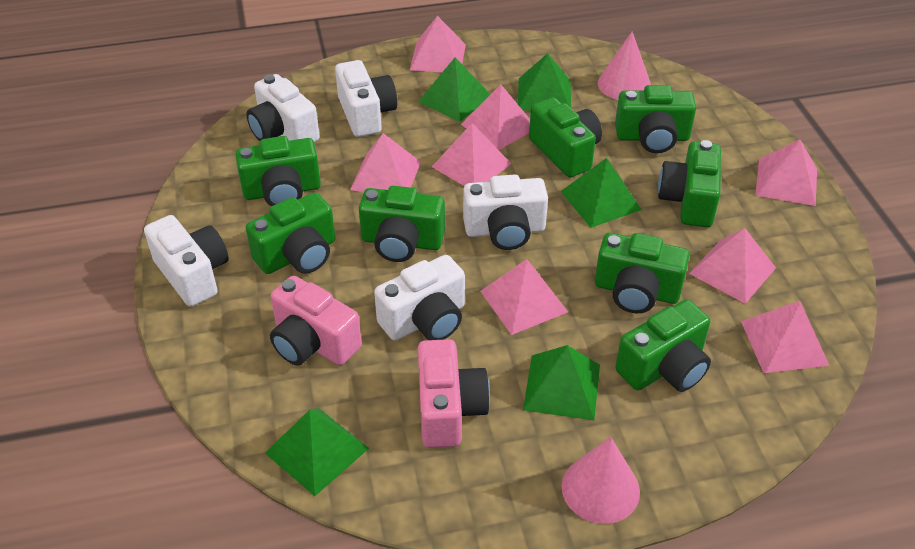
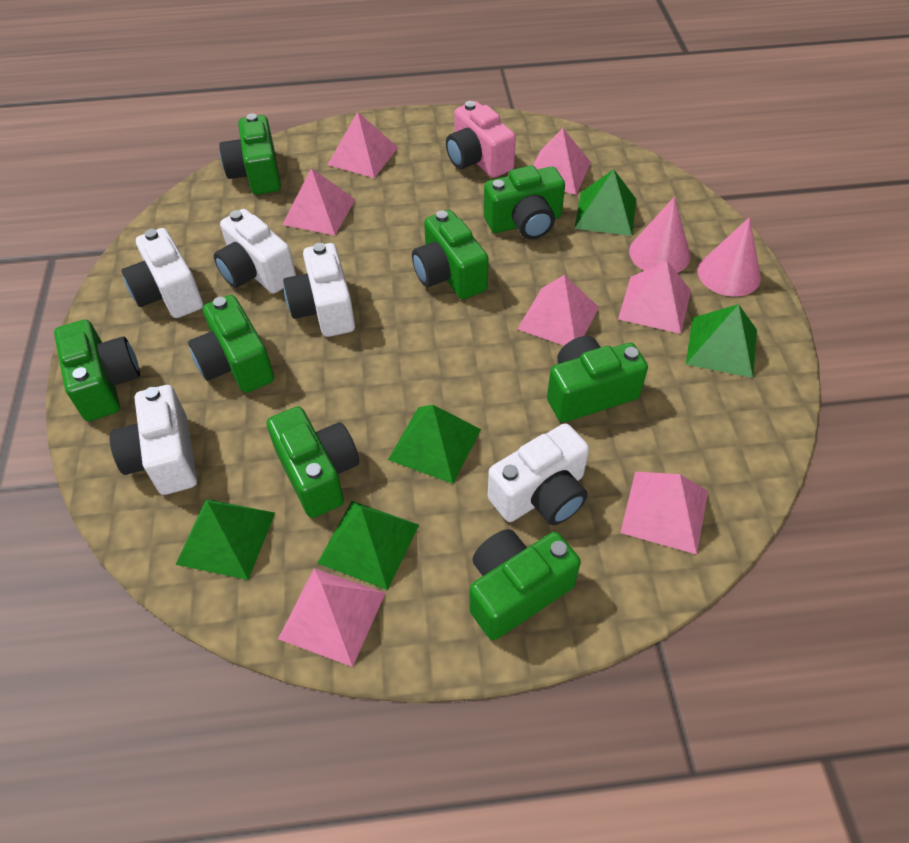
pink camera: [270,276,362,365] [418,339,490,448] = 2 -> [446,101,516,178] = 1
pink pyramid: [350,133,421,192] [410,16,466,72] [432,123,511,186] [461,84,530,150] [480,259,568,335] [689,228,776,304] [741,301,830,373] [755,139,817,206] = 8 -> [278,568,385,667] [283,168,356,235] [327,112,398,178] [518,275,599,345] [533,128,591,195] [618,261,691,334] [620,472,708,554] = 7

